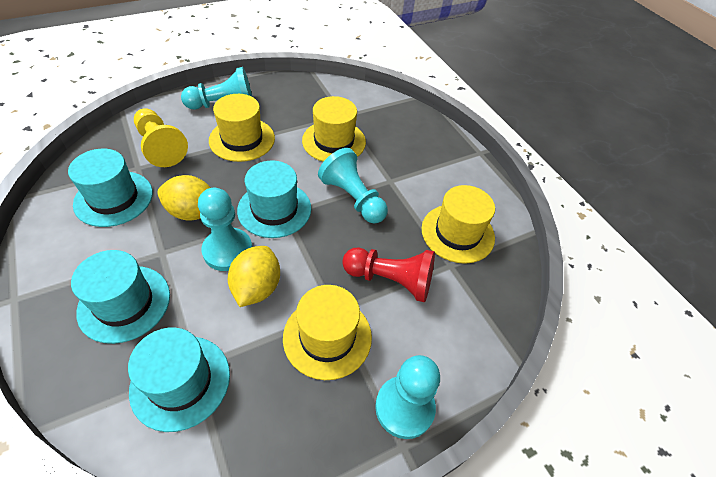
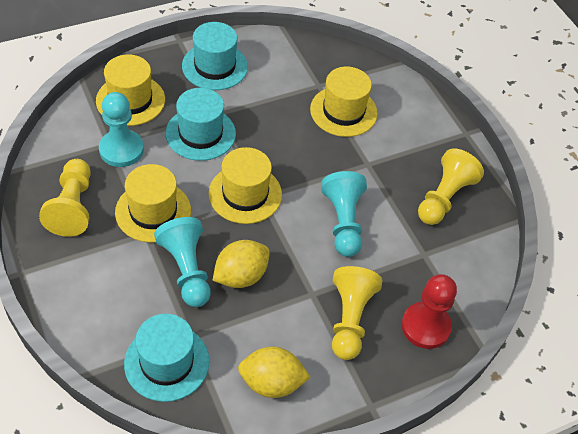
turquoise hat: [68,149,153,227] [71,250,170,344] [128,327,230,432] [237,161,311,238] = 4 -> [124,314,209,402] [166,88,236,161] [182,22,248,90] = 3
turquoise pawn: [181,67,252,110] [198,188,252,271] [318,148,388,224] [375,355,440,439] = 4 -> [99,92,144,167] [154,217,211,307] [321,171,367,257] = 3
yellow pawn: [134,108,188,167] = 1 -> [39,159,91,237] [332,266,382,360] [418,148,484,225] = 3

